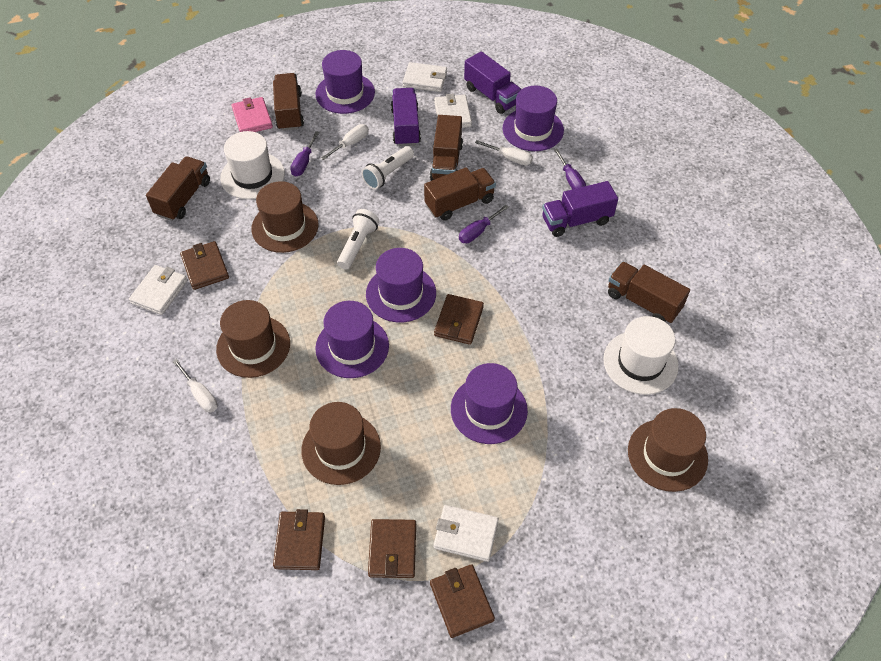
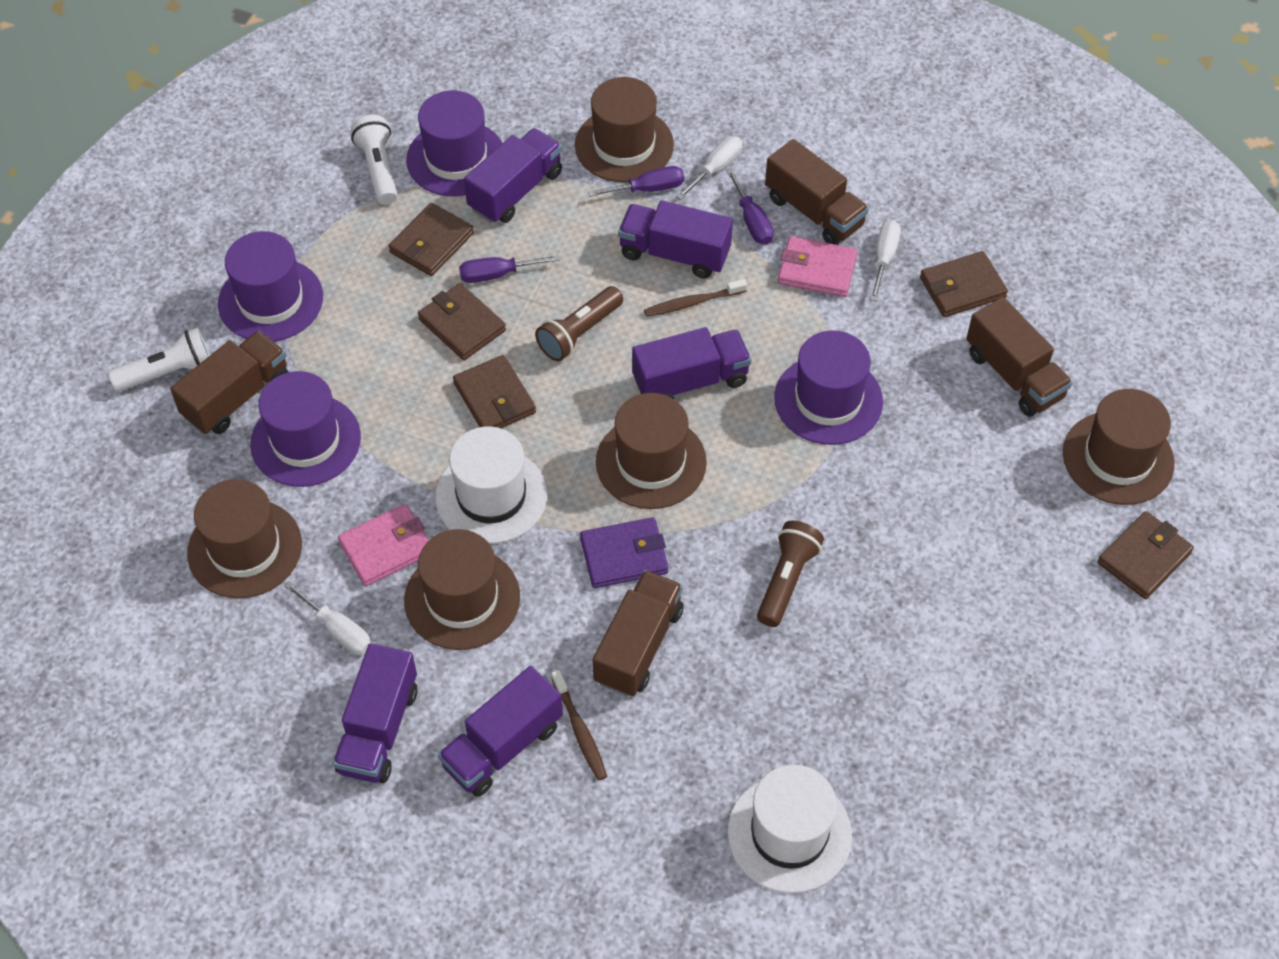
brown flashlight: none = 0 -> [535,286,623,361] [757,521,824,627] = 2
brown hat: [216,300,290,378] [251,181,319,253] [301,402,381,485] [628,408,708,492] = 4 -> [187,479,302,598] [404,529,520,650] [575,77,674,183] [596,393,707,509] [1063,389,1175,505] = 5
brown toothbrush: none = 0 -> [551,670,607,781] [644,279,747,317] = 2
brown truck: [146,156,210,221] [273,73,304,131] [424,167,496,221] [430,115,463,181] [608,261,690,323] = 5 -> [170,331,288,434] [593,570,684,696] [765,139,869,245] [966,297,1072,417] = 4
pink wallet: [232,97,273,132] = 1 -> [338,504,429,586] [778,236,858,297] = 2
purple hat: [315,50,375,114] [315,301,389,378] [366,248,436,322] [451,363,528,444] [503,85,564,151] = 5 -> [218,231,323,342] [250,371,361,487] [406,91,502,196] [774,331,883,445] = 4
purple truck: [391,88,421,146] [464,51,522,114] [542,181,618,237] = 3 -> [333,643,417,783] [438,666,563,797] [464,128,562,223] [618,200,733,278] [632,327,751,399] = 5
purple wallet: none = 0 -> [580,517,668,588] = 1
white wallet: [129,265,188,315] [402,62,447,92] [433,505,499,562] [434,93,472,128] = 4 -> none = 0

